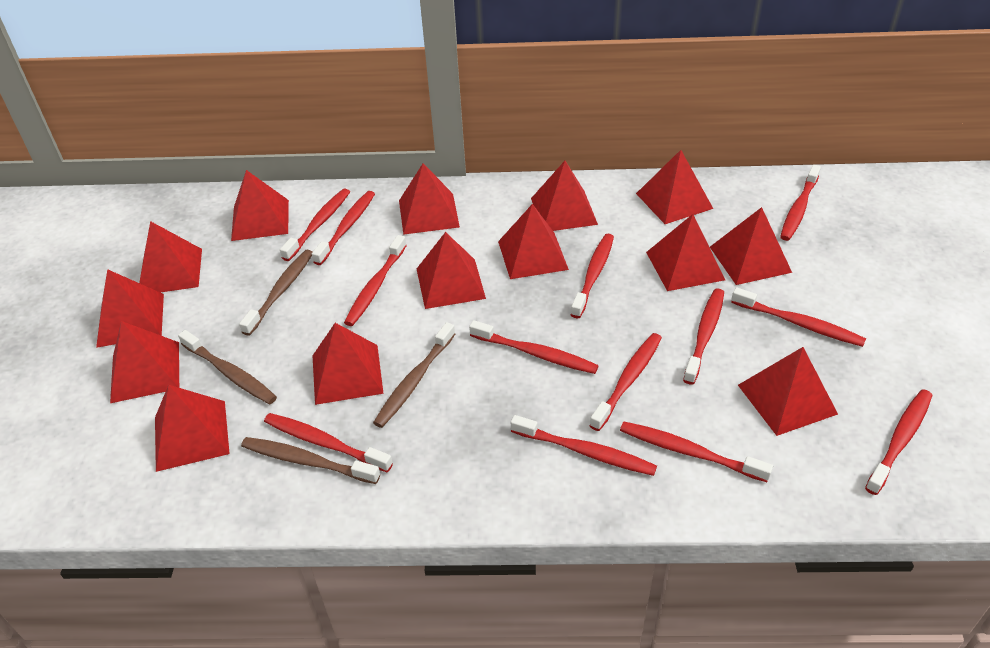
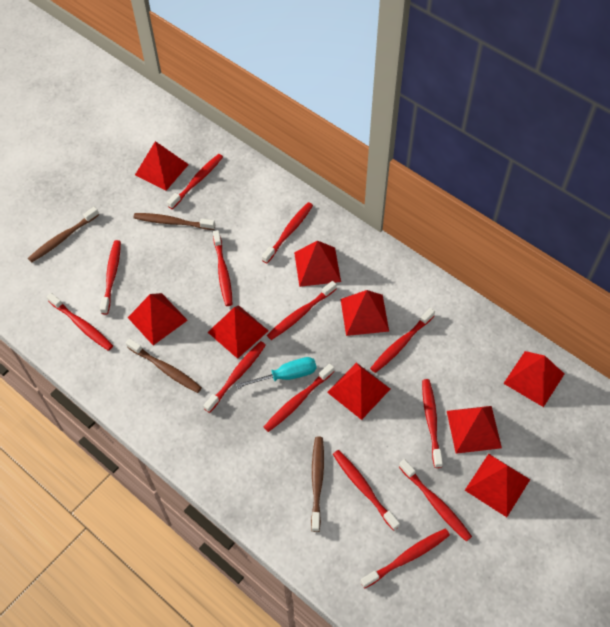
red pyramid: [96,269,164,348] [110,321,179,403] [139,221,202,292] [155,385,230,472] [231,170,289,241] [312,323,384,405] [399,163,460,235] [417,232,486,309] [498,204,569,279] [531,161,598,231] [636,150,713,224] [646,214,725,291] [710,207,792,285] [738,347,838,436] = 14 -> [128,293,188,345] [135,141,189,191] [208,305,268,359] [294,240,341,287] [327,363,390,420] [341,290,389,336] [447,406,502,454] [465,454,530,517] [503,351,564,407] = 9
turquoise screwdriver: none = 0 -> [236,357,316,388] = 1

